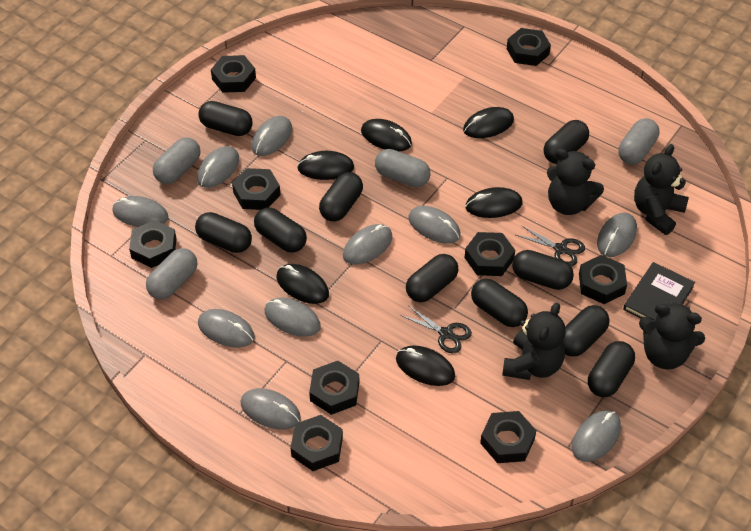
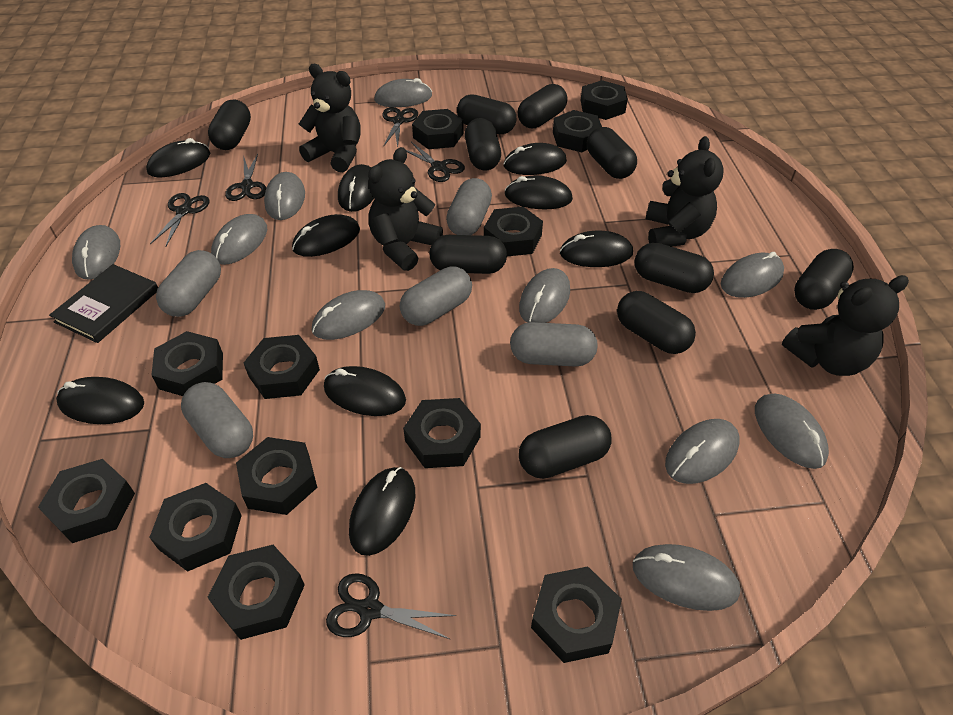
black mouse: [276,264,329,304] [297,151,354,180] [361,119,412,151] [396,345,455,386] [463,107,514,138] [465,187,523,218] = 6 -> [56,377,144,424] [146,138,210,177] [292,214,360,257] [324,366,406,416] [338,164,374,212] [349,467,415,556] [504,143,567,175] [505,176,573,209] [560,231,633,267] = 9
black nut: [129,220,177,268] [211,55,256,93] [232,168,281,210] [290,415,343,471] [309,361,359,415] [465,232,515,276] [480,411,536,463] [507,28,551,66] [579,255,627,304] = 9 -> [38,459,135,543] [149,483,242,572] [151,331,223,396] [207,545,305,640] [236,437,317,515] [244,335,320,399] [403,398,481,468] [412,109,464,149] [484,207,543,256] [531,567,622,663] [553,110,602,152] [581,80,628,120] = 12
black scissors: [401,305,472,353] [516,225,585,266] = 2 -> [150,193,210,247] [225,154,266,201] [326,573,456,640] [382,107,418,147] [406,142,465,182] = 5
grey capsule: [146,248,197,300] [153,137,200,184] [375,149,430,187] [618,118,660,164] = 4 -> [156,250,221,317] [181,382,253,458] [400,267,472,326] [446,178,492,235] [510,322,598,367] = 5

